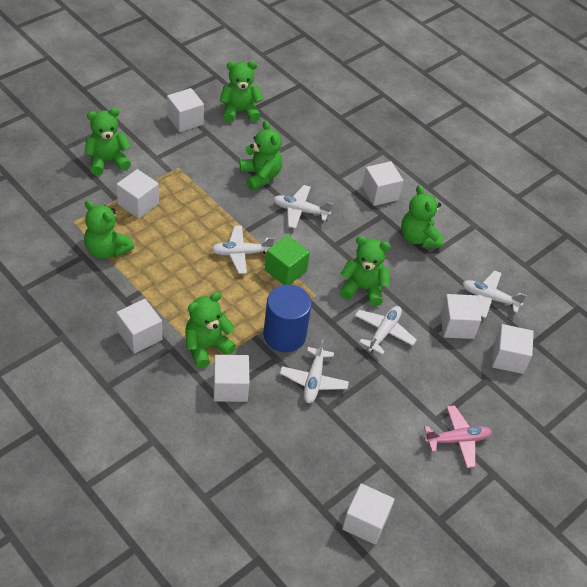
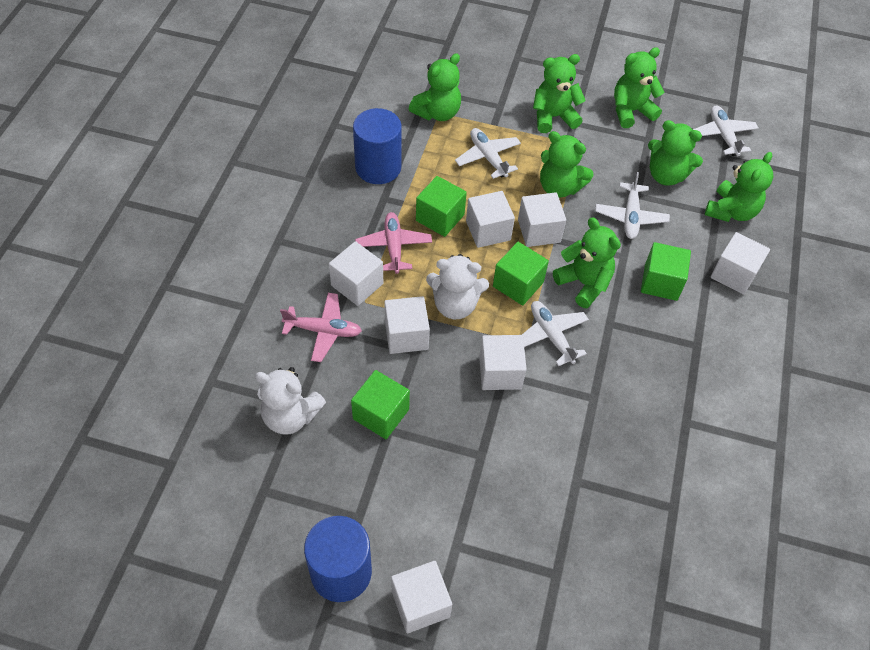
blue cylinder: [263,285,312,352] = 1 -> [304,516,372,602] [353,108,402,184] = 2
green cube: [265,235,310,285] = 1 -> [351,370,410,439] [416,176,467,237] [493,242,549,306] [641,242,691,301] = 4
pink plane: [424,405,492,468] = 1 -> [280,293,362,362] [355,212,432,274] = 2
white cube: [116,169,159,219] [116,299,162,354] [167,88,204,132] [214,355,250,402] [342,483,395,545] [362,161,403,206] [440,294,482,339] [492,324,534,374] = 8 -> [329,241,383,306] [385,296,430,354] [391,561,452,633] [466,191,515,248] [479,335,527,390] [518,192,566,247] [711,232,770,295] = 7
white plane: [211,226,275,274] [273,185,332,229] [280,339,349,403] [355,306,417,355] [462,270,527,318] = 5 -> [455,128,521,179] [522,301,589,366] [595,172,670,239] [693,105,759,156] = 4
white teddy bear: none = 0 -> [255,367,326,435] [426,254,489,319] = 2

